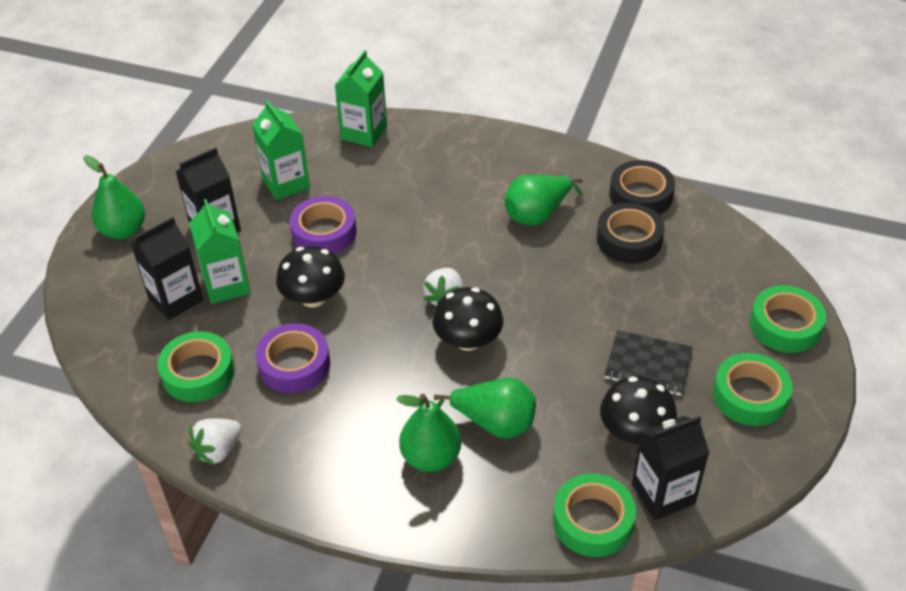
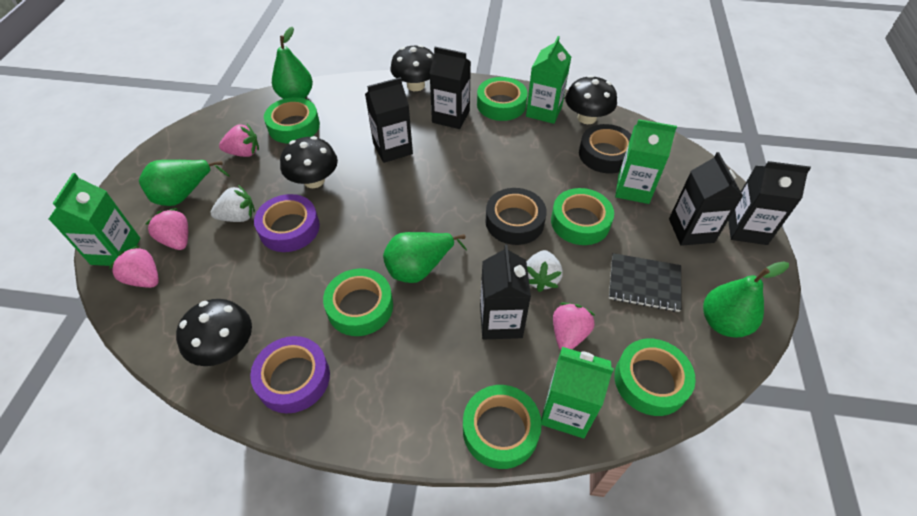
black carton: [131,217,203,320] [175,147,241,233] [632,416,709,520] = 3 -> [365,77,413,163] [429,47,471,129] [480,244,531,340] [669,152,743,246] [728,161,811,245] = 5
black mushroom: [276,246,345,308] [432,287,504,351] [600,376,677,444] = 3 -> [176,299,252,366] [280,136,338,188] [390,45,434,91] [565,75,617,124] = 4
green carton: [189,199,251,304] [252,100,310,200] [335,50,387,147] = 3 -> [49,173,140,266] [526,36,571,124] [541,347,614,438] [615,119,677,204] = 4
green tape: [158,331,235,402] [553,473,636,557] [713,353,793,426] [750,285,826,353] = 4 -> [264,97,320,144] [323,269,393,336] [463,385,542,469] [477,77,527,121] [551,188,614,245] [614,339,696,416] = 6
pink strawberry: none = 0 -> [109,245,159,288] [146,208,188,250] [219,124,259,157] [553,303,596,350] = 4

